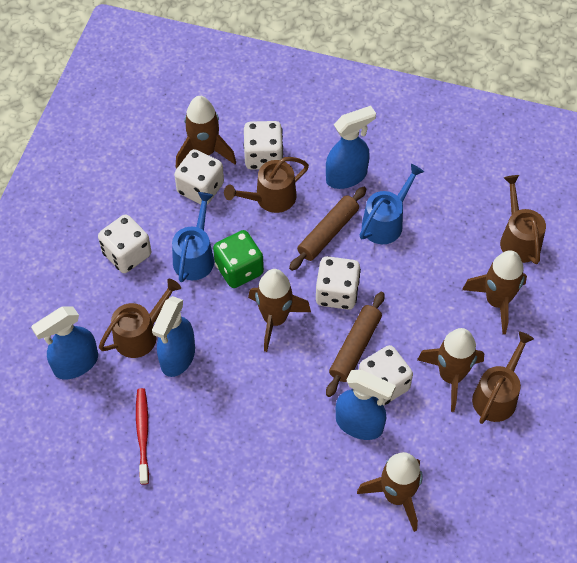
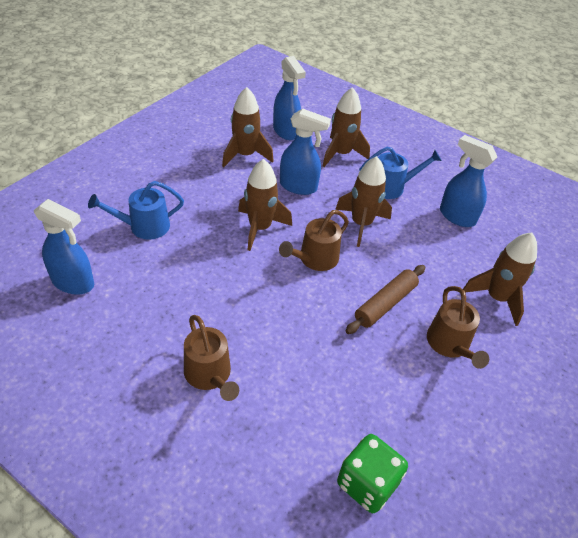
brown rolling pin: [289,187,366,271] [326,292,385,397] = 2 -> [346,265,425,334] = 1
brown watering can: [99,279,181,358] [224,157,309,213] [472,332,534,424] [500,175,546,264] = 4 -> [184,315,239,401] [279,210,349,271] [427,286,489,369] = 3
red toothbrush: [136,388,149,485] = 1 -> none = 0
white dice: [98,214,151,273] [174,149,224,205] [244,121,283,170] [316,256,361,310] [359,345,413,406] = 5 -> none = 0

